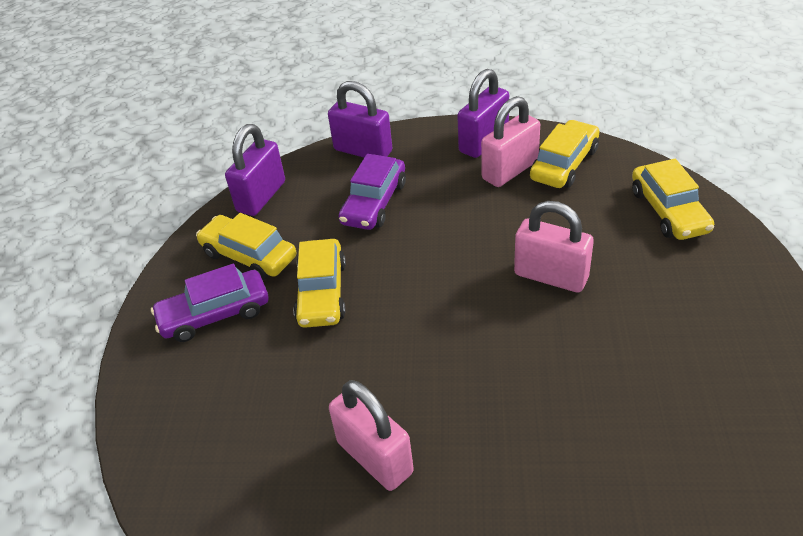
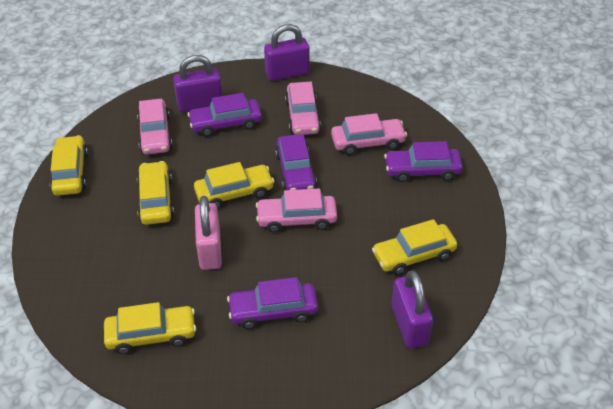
pink car: none = 0 -> [137,99,173,155] [256,188,337,233] [285,82,321,135] [331,113,407,155] = 4
pink padlock: [329,380,414,491] [481,96,540,187] [514,201,594,293] = 3 -> [195,196,222,270] = 1
purple car: [151,264,268,342] [339,154,406,230] = 2 -> [188,93,262,137] [227,277,318,329] [275,134,317,191] [384,141,463,182] = 4
yellow car: [196,213,296,280] [293,239,346,328] [530,120,600,188] [632,159,714,240] = 4 -> [50,135,88,196] [104,302,196,354] [137,161,174,225] [194,162,274,209] [372,219,457,275] = 5

